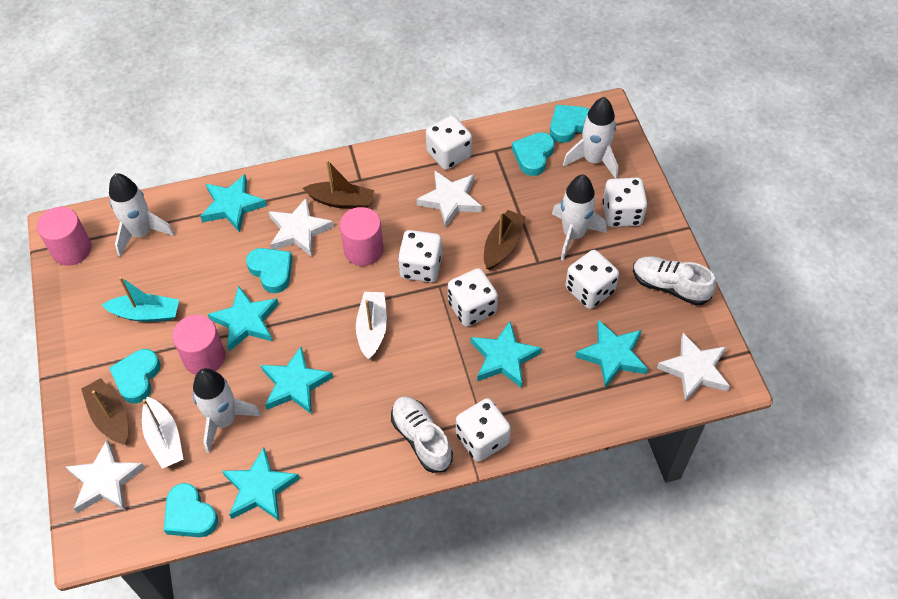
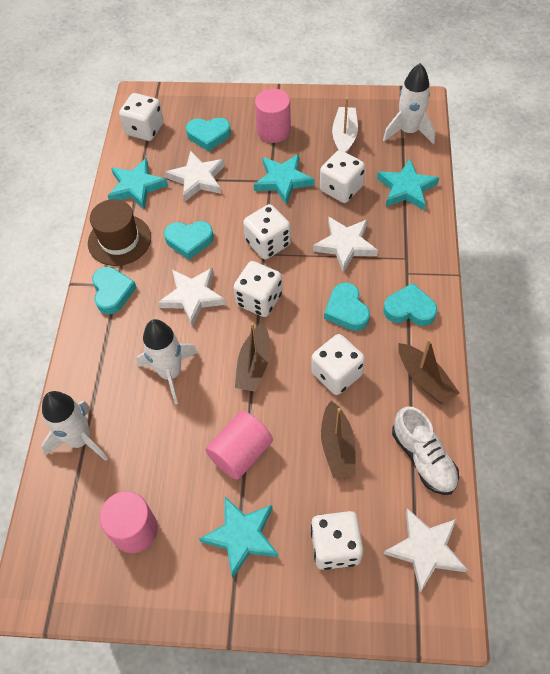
brown hat: none = 0 -> [88,199,151,266] = 1
turquoise boat: [102,277,179,322] = 1 -> none = 0
turquoise star: [200,174,267,233] [208,286,279,351] [222,447,300,521] [261,347,333,414] [471,321,542,388] [575,320,648,388] = 6 -> [108,158,168,209] [199,497,278,578] [254,154,314,205] [377,159,439,210] = 4
white boat: [142,397,184,469] [356,292,387,359] = 2 -> [332,98,358,153] = 1
white rocket: [109,173,175,257] [193,368,261,453] [552,175,607,261] [563,97,618,179] = 4 -> [41,391,108,461] [137,319,198,404] [383,63,435,144] = 3
white shoe: [391,396,453,473] [633,256,716,306] = 2 -> [392,406,459,495] = 1

